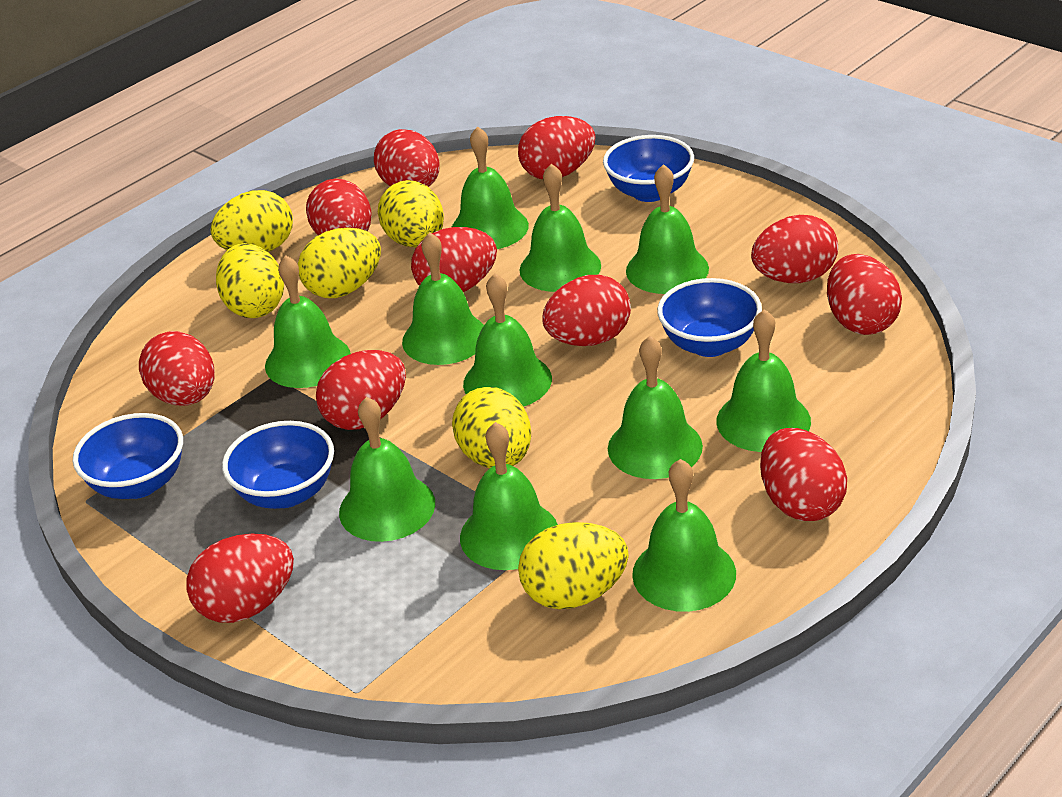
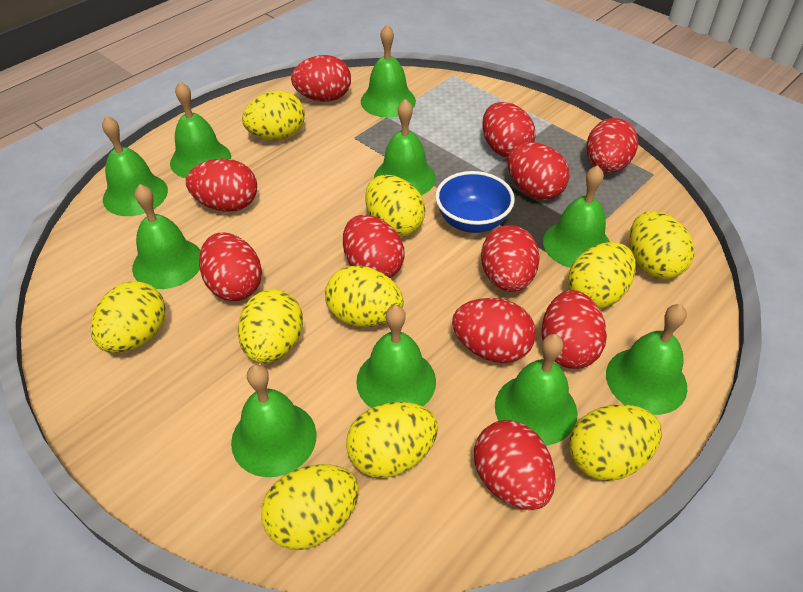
blue bowl: [73,413,183,499] [222,421,334,509] [603,135,694,202] [657,278,762,357] = 4 -> [435,171,515,233] = 1
green bell: [265,255,351,388] [339,397,435,542] [402,232,484,365] [452,126,529,249] [460,422,558,570] [463,273,552,407] [520,164,601,292] [608,336,703,479] [626,164,709,294] [632,459,736,612] [717,309,811,452] = 11 -> [102,116,168,216] [132,184,201,289] [170,82,231,178] [231,364,317,477] [356,305,436,408] [361,25,416,118] [374,99,436,195] [495,334,578,446] [543,165,610,268] [606,304,687,415] = 10
yellow egg: [211,190,293,252] [216,243,284,318] [298,228,381,298] [378,180,444,247] [452,387,531,469] [518,522,629,609] = 6 -> [91,281,166,353] [238,289,303,364] [242,91,305,140] [261,464,359,550] [325,266,404,327] [346,402,438,478] [365,175,425,236] [568,242,636,309] [569,405,662,481] [630,211,694,279] = 10

